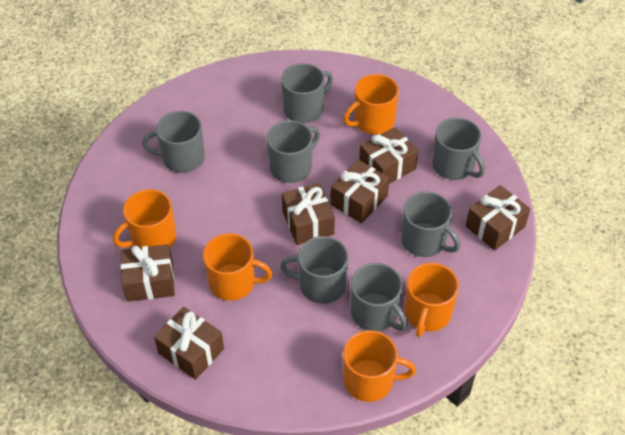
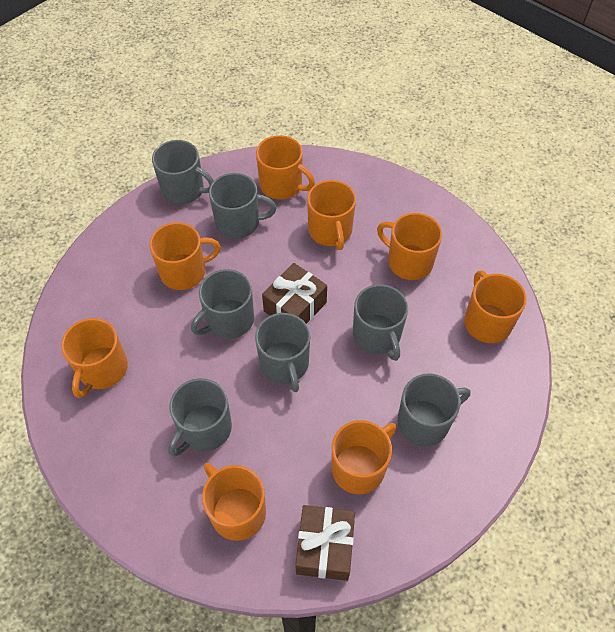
brown gift: [121,244,175,302] [154,307,224,380] [282,183,335,245] [330,159,389,223] [359,127,418,184] [466,185,530,251] = 6 -> [262,263,327,324] [295,505,355,581] = 2
orange mug: [113,189,176,248] [203,233,272,301] [343,330,416,402] [344,74,399,134] [405,263,459,337] = 5 -> [61,318,128,398] [149,222,221,290] [202,463,266,541] [256,135,315,200] [307,180,356,250] [331,420,396,494] [377,213,442,280] [464,270,527,343] = 8

